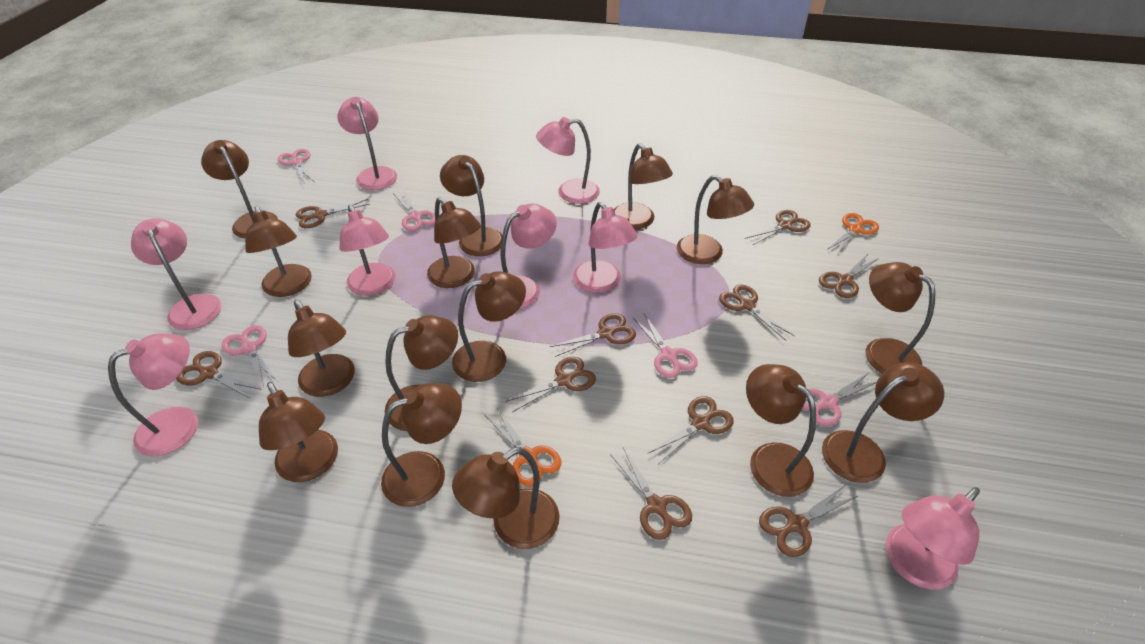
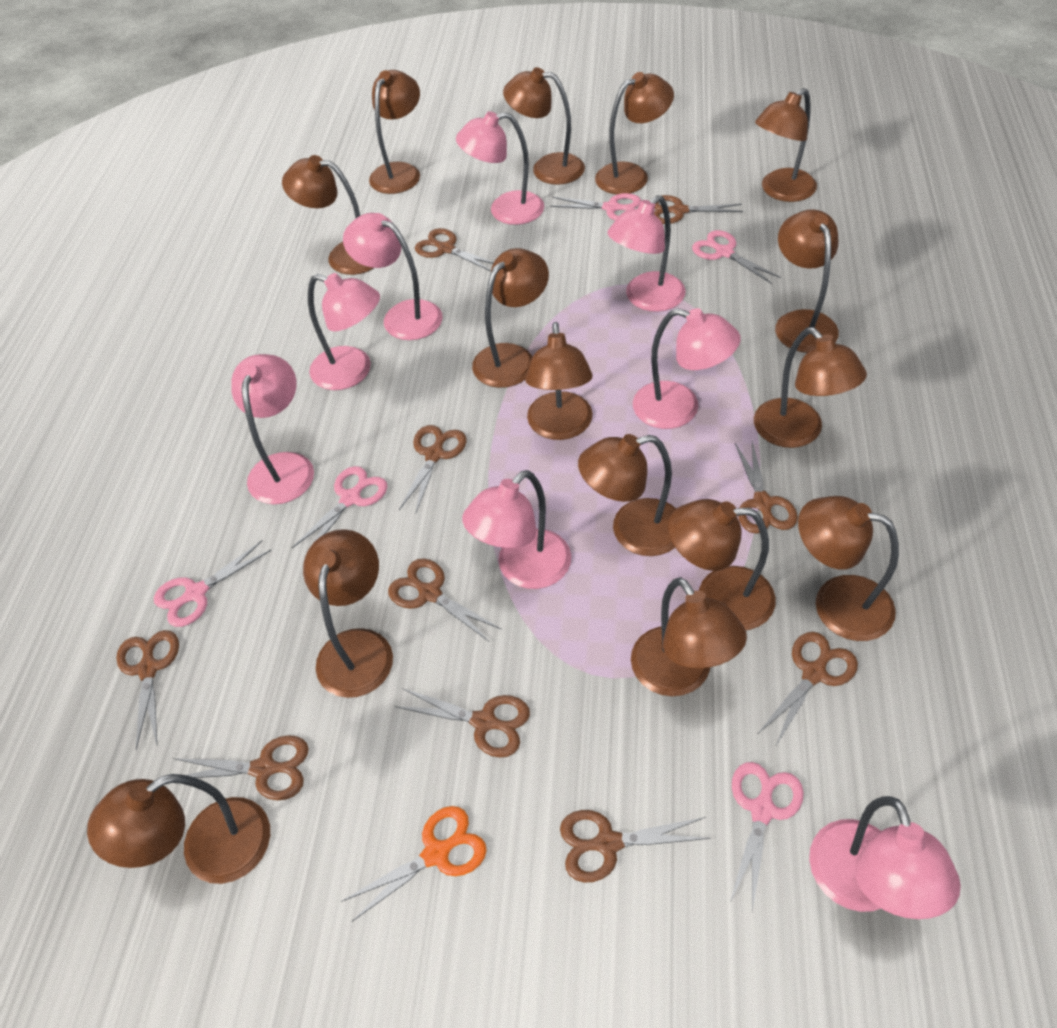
orange scissors: [485,408,562,487] [827,213,879,255] = 2 -> [341,806,487,922] = 1

